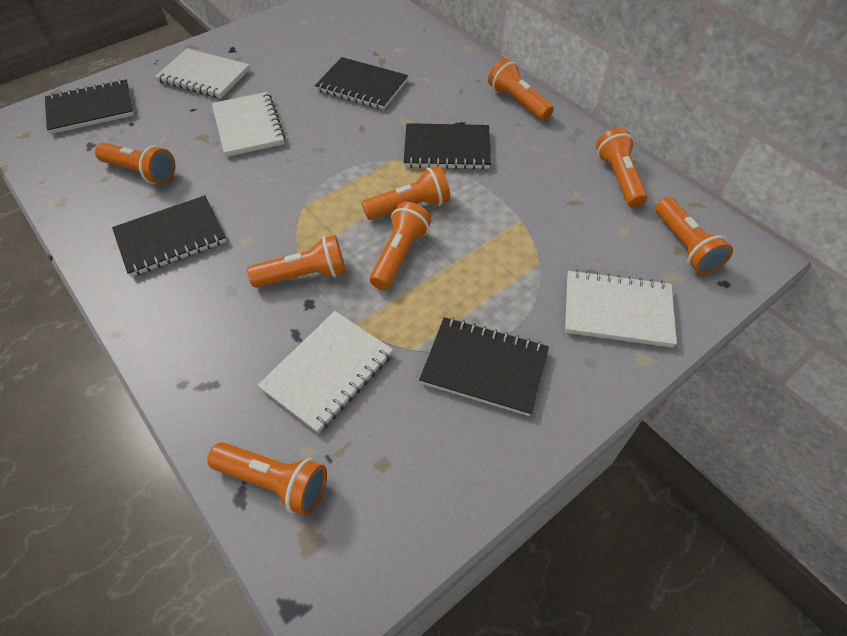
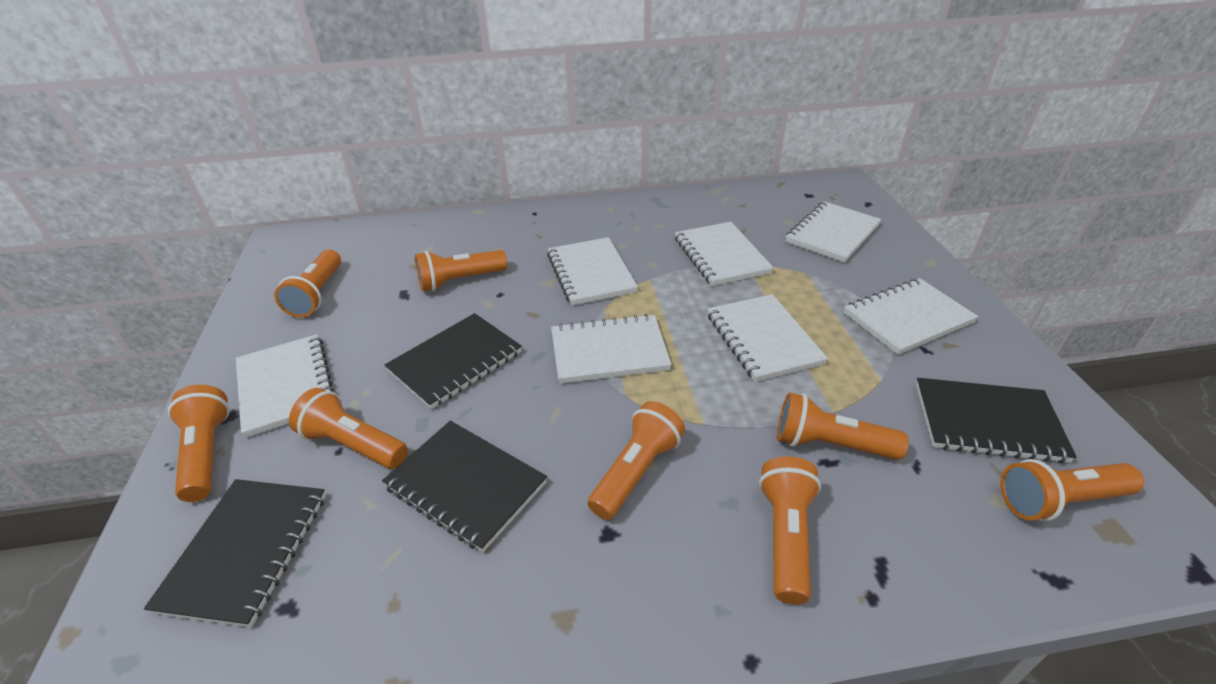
black notebook: [45,79,134,134] [112,195,226,277] [315,57,408,110] [404,123,491,169] [419,317,549,416] = 5 -> [144,479,326,628] [382,421,547,552] [385,313,522,409] [916,378,1077,463] = 4
white notebook: [155,49,250,98] [212,92,285,157] [258,311,393,433] [565,270,677,348] = 4 -> [236,334,334,438] [547,237,638,305] [551,314,672,384] [675,222,774,286] [707,294,828,382] [786,201,881,262] [844,278,978,355] = 7

